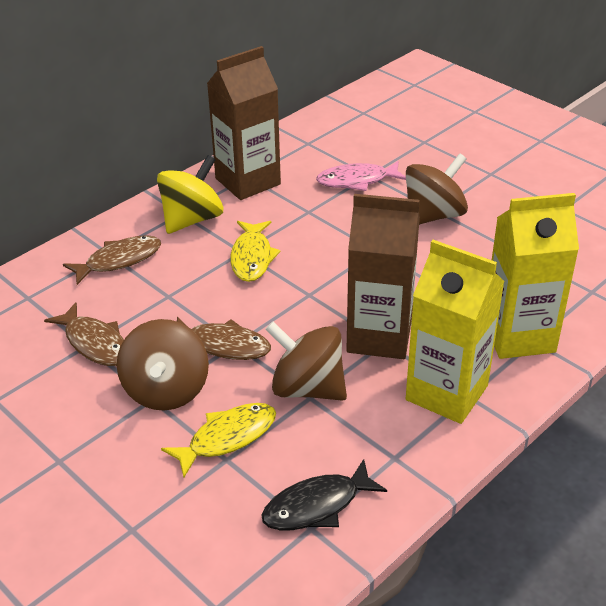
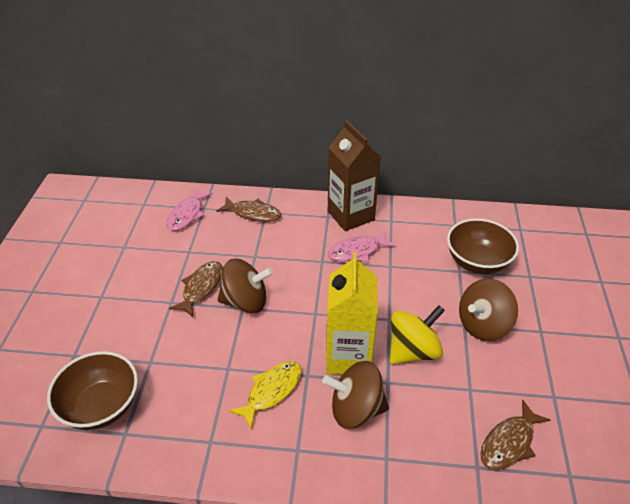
black fish: [261,459,387,531] = 1 -> none = 0
brown bowl: none = 0 -> [47,351,138,430] [447,218,519,274] = 2
brown carton: [207,46,281,200] [346,194,420,359] = 2 -> [328,120,381,231] = 1
pink fish: [316,161,406,191] = 1 -> [167,188,213,231] [328,230,396,261] = 2
yellow carton: [406,240,505,424] [492,193,579,359] = 2 -> [326,252,378,375] = 1
yellow fish: [161,403,276,477] [230,221,281,282] = 2 -> [228,361,302,429] = 1

